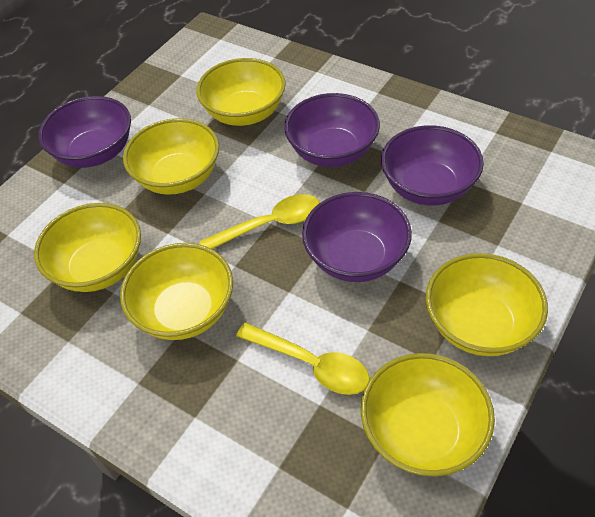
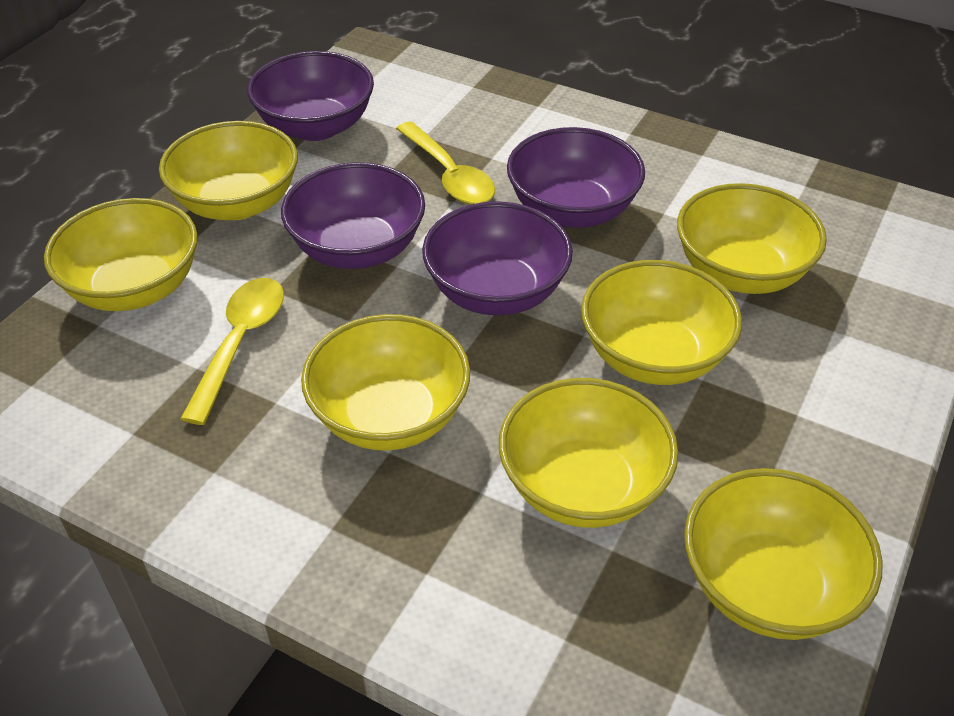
yellow bowl: [34,203,141,292] [120,243,233,340] [123,118,219,195] [196,58,286,126] [361,353,495,477] [426,253,548,356] = 6 -> [44,198,198,311] [159,121,298,220] [301,314,470,451] [499,378,678,528] [581,260,742,385] [677,183,827,294] [684,468,883,640] = 7

